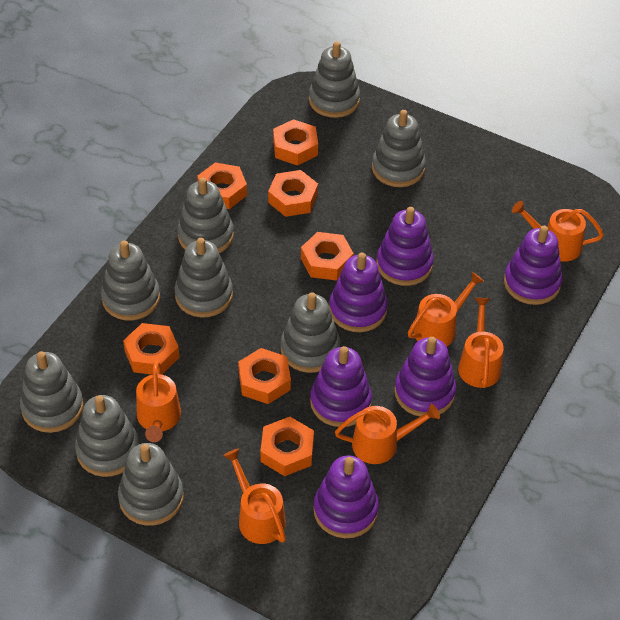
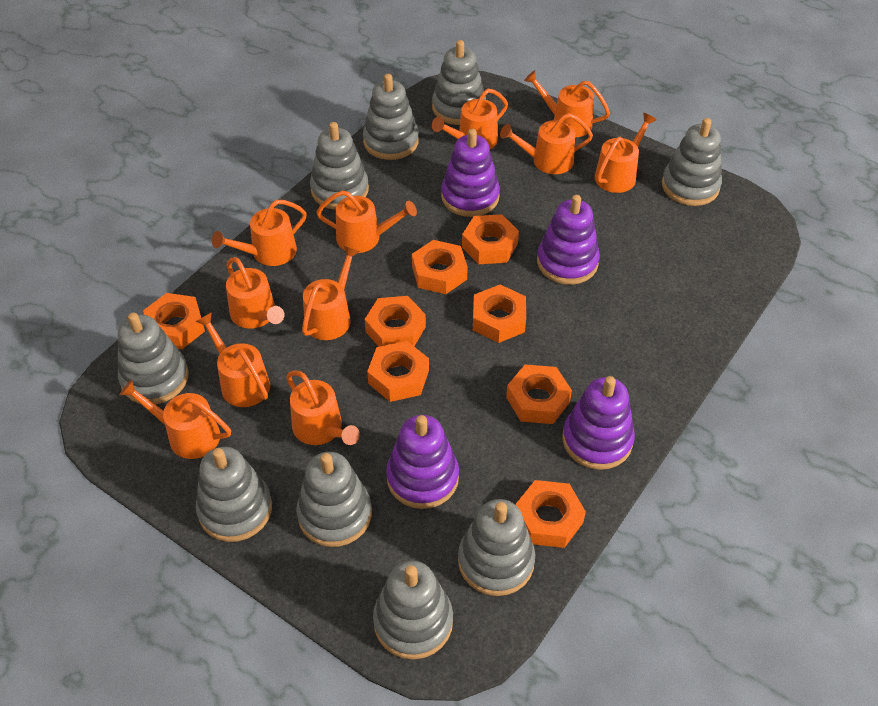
orange nut: [123,323,180,375] [197,163,247,209] [238,348,291,404] [260,417,314,476] [268,170,318,217] [273,119,318,166] [301,232,354,281] = 7 -> [143,293,205,349] [365,296,426,347] [367,341,429,402] [412,240,468,294] [462,214,519,264] [473,284,526,343] [506,365,572,424] [515,480,586,548] = 8
orange watering can: [136,361,181,442] [223,448,286,544] [335,404,440,464] [408,272,484,347] [458,298,504,388] [512,201,604,262] = 6 -> [120,380,231,459] [195,312,270,407] [212,200,307,266] [226,257,285,329] [286,370,360,445] [302,246,360,340] [316,190,417,253] [432,89,508,149] [500,113,593,174] [524,70,610,137] [595,113,657,193] = 11
purple stacking toy: [310,346,372,427] [313,456,379,538] [329,253,388,332] [376,207,434,286] [394,337,456,416] [504,226,562,305] = 6 -> [386,415,459,509] [441,129,500,217] [537,195,600,285] [562,376,635,470] = 4

